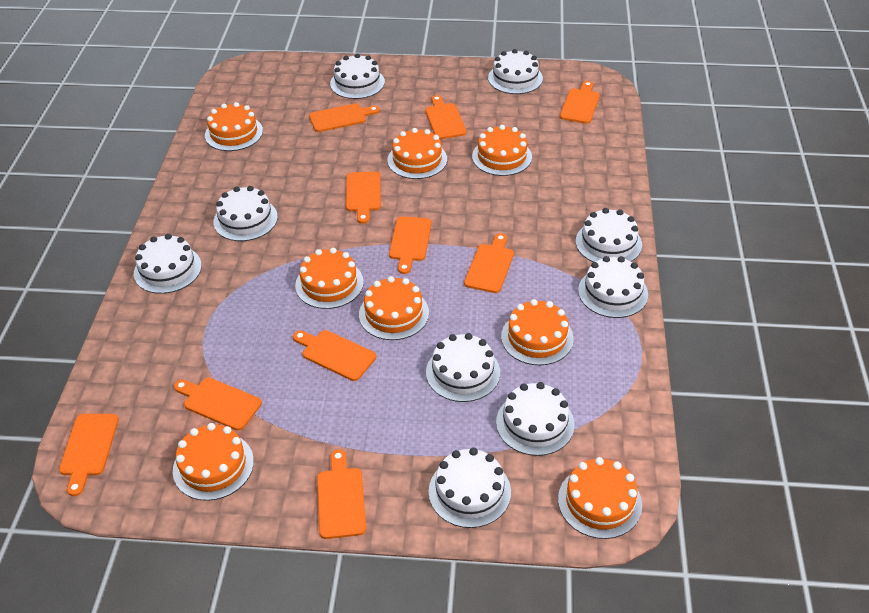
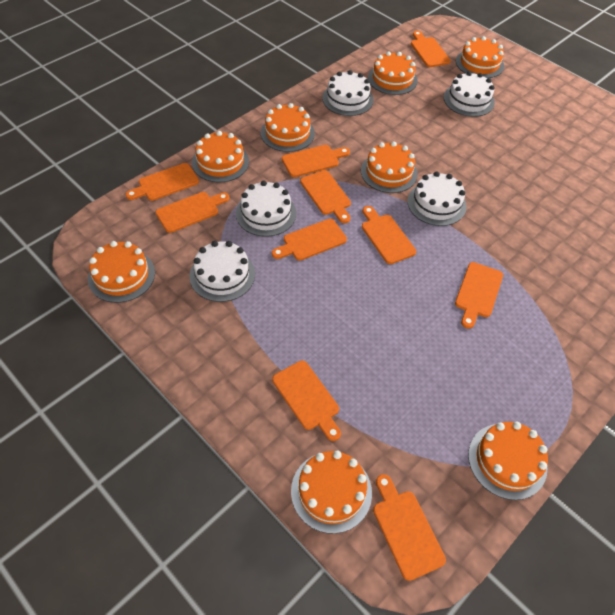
white cake: [134,234,202,294] [213,186,278,241] [330,54,385,99] [426,333,500,402] [429,448,511,528] [488,49,543,94] [496,382,574,456] [576,208,642,262] [578,256,648,318] = 9 -> [189,241,255,302] [236,181,296,237] [322,70,374,116] [407,172,467,226] [444,71,495,117] = 5

